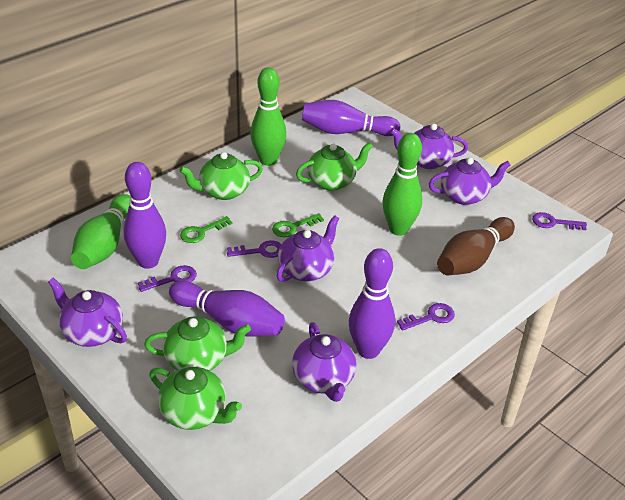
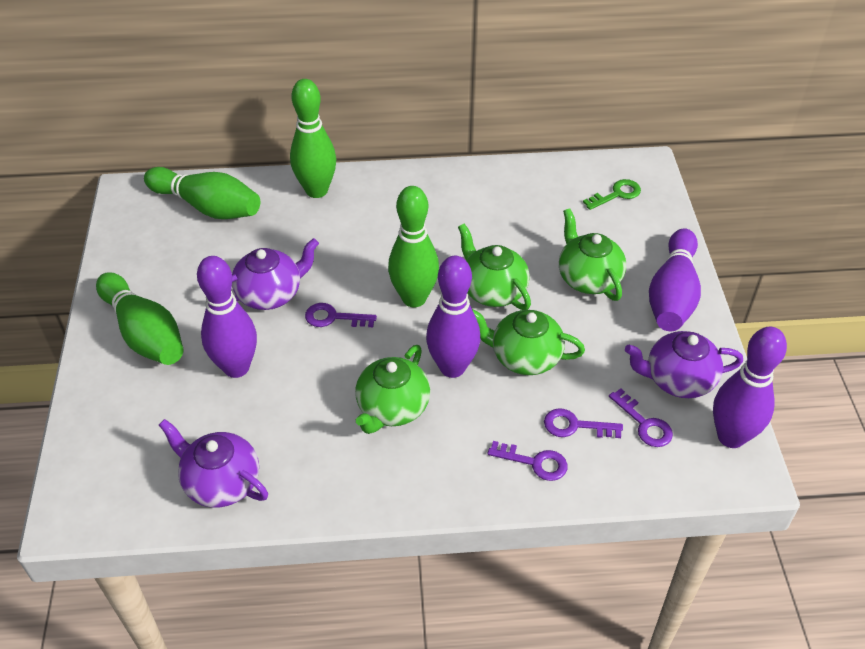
brown bowling pin: [437,217,515,275] = 1 -> none = 0
green bowling pin: [71,194,130,269] [250,67,286,166] [383,133,422,236] = 3 -> [96,272,184,365] [144,167,260,219] [290,79,336,198] [388,186,439,307] = 4
green key: [180,216,233,243] [272,213,324,237] = 2 -> [583,179,641,210] = 1
purple teapot: [48,278,127,347] [276,215,339,282] [292,322,356,402] [390,123,468,169] [429,157,511,205] = 5 -> [159,419,268,508] [232,238,319,310] [625,331,743,398] = 3

